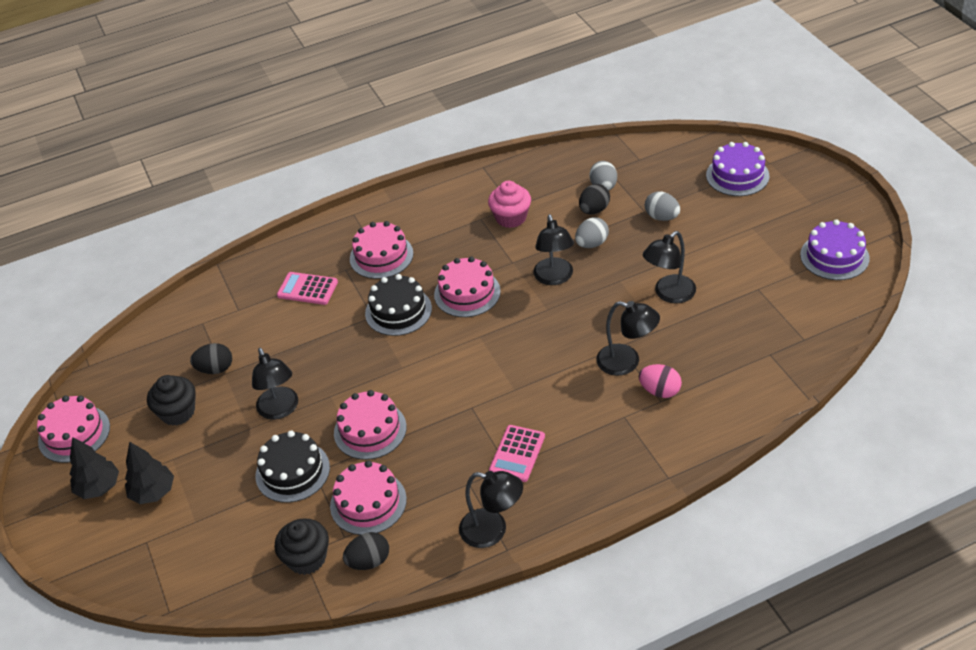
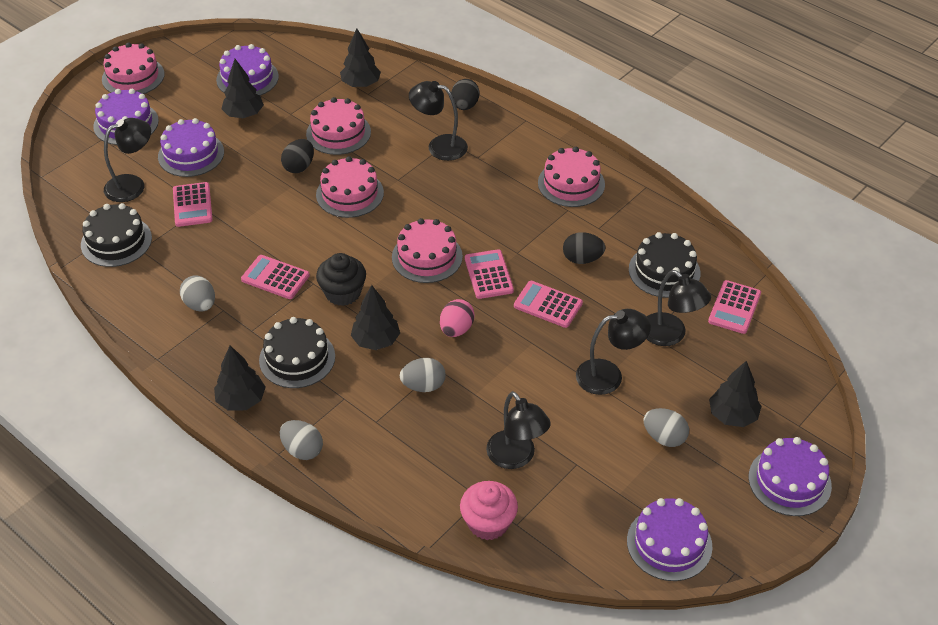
black cake: [256,431,330,503] [365,274,432,336] = 2 -> [81,203,152,267] [259,317,335,388] [629,232,700,298] = 3
black cupcake: [147,375,196,426] [274,518,329,575] = 2 -> [316,253,366,306] = 1
black tree: [70,437,119,499] [125,442,174,504] = 2 -> [214,346,266,411] [222,59,264,118] [340,28,381,87] [351,285,400,350] [709,361,761,427] = 5
grey egg: [575,217,609,248] [589,161,617,191] [645,191,680,221] = 3 -> [180,275,215,312] [280,420,323,460] [400,358,446,392] [644,408,689,447] = 4
pink calculator: [277,272,338,305] [489,425,545,482] = 2 -> [173,182,213,227] [241,255,310,299] [465,249,514,299] [514,281,583,328] [708,280,761,334] = 5
purple cake: [706,142,769,196] [800,219,870,280] = 2 -> [93,89,159,145] [158,118,224,177] [216,44,279,96] [627,498,712,581] [749,437,832,516] = 5

